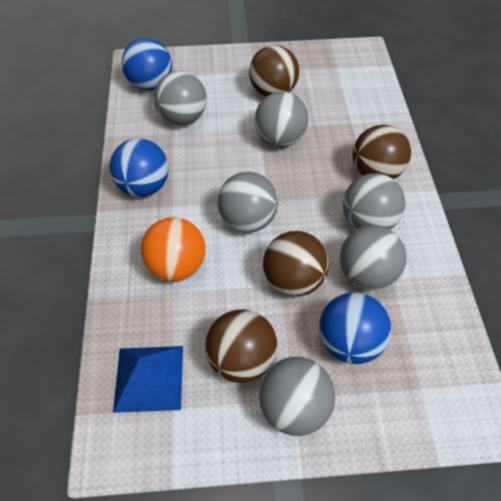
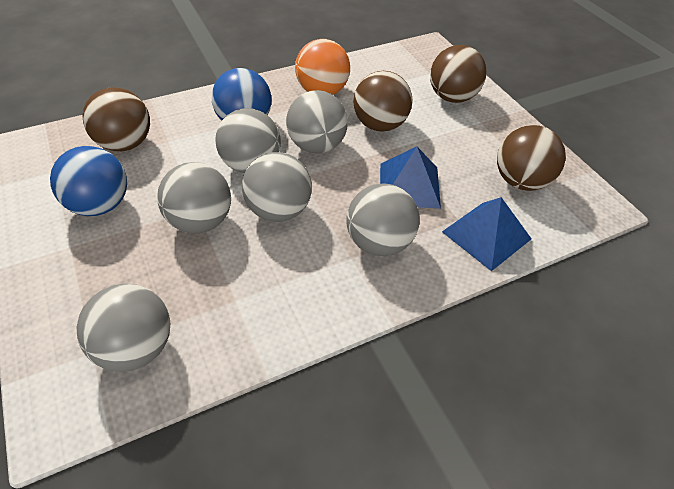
blue ball: [110,138,169,197] [122,38,172,91] [319,292,391,364] = 3 -> [50,146,127,216] [212,68,272,121] = 2
blue pyramid: [113,346,183,413] = 1 -> [380,146,441,209] [442,197,532,271] = 2

